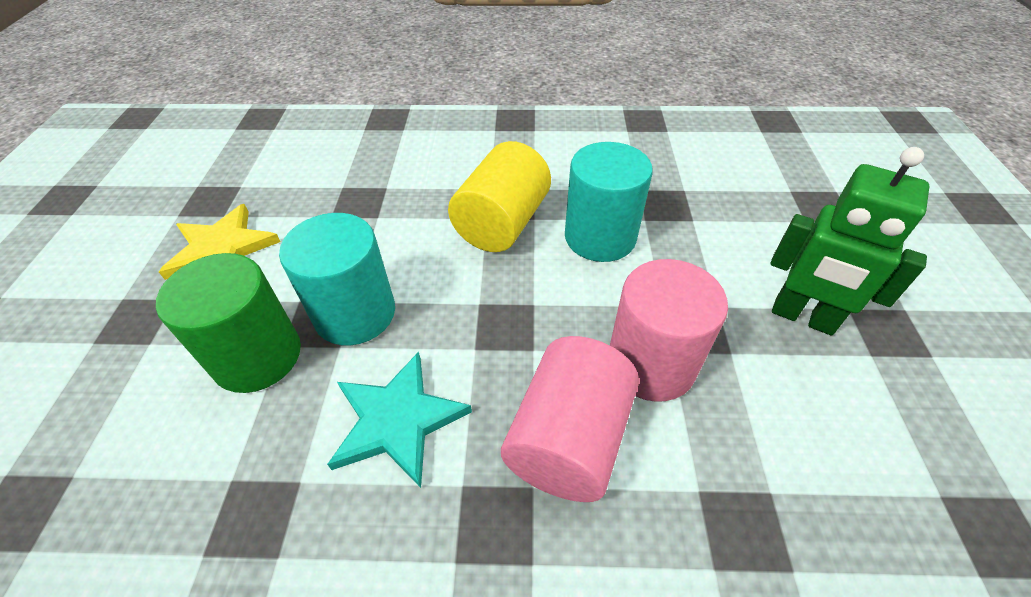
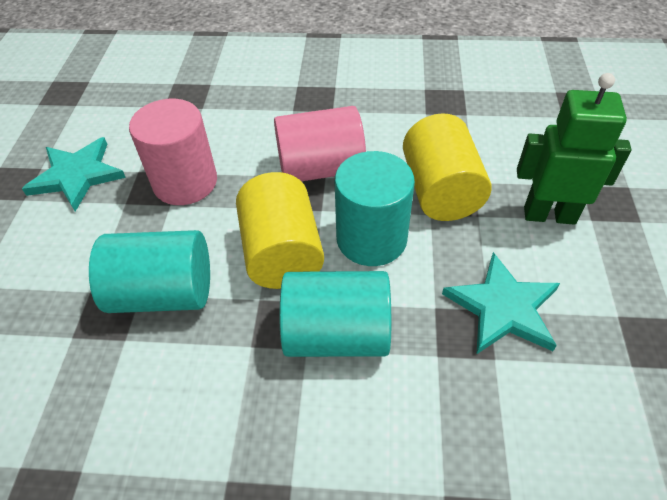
green cylinder: [156,253,301,393] = 1 -> none = 0
turquoise cylinder: [279,213,395,346] [565,142,653,262] = 2 -> [89,230,210,313] [280,271,391,357] [335,151,415,266] = 3
turquoise star: [327,352,472,488] = 1 -> [22,137,126,212] [442,252,560,354] = 2
yellow cylinder: [448,141,551,252] = 1 -> [236,172,324,289] [403,113,492,221] = 2
yellow star: [159,204,281,280] = 1 -> none = 0

